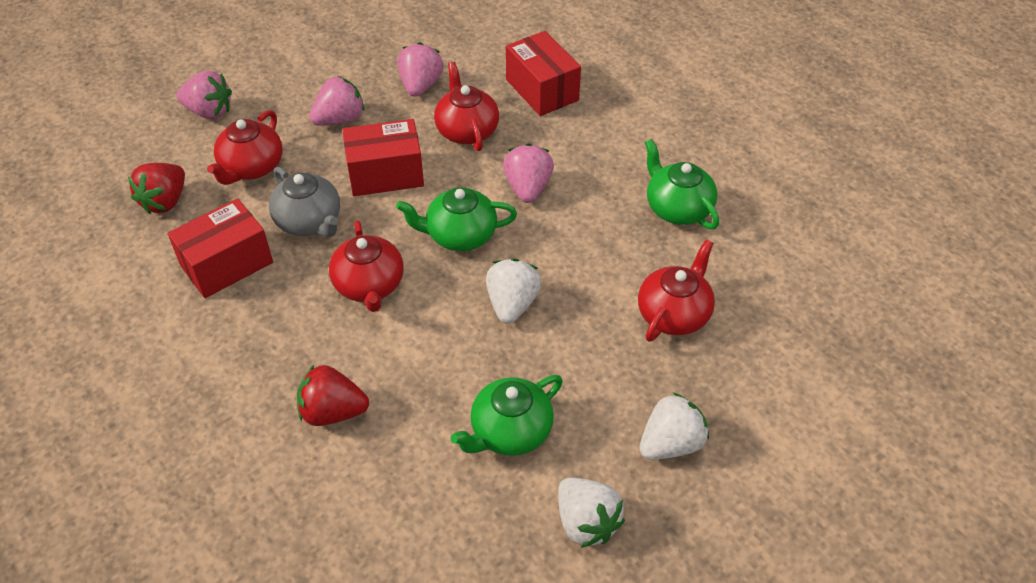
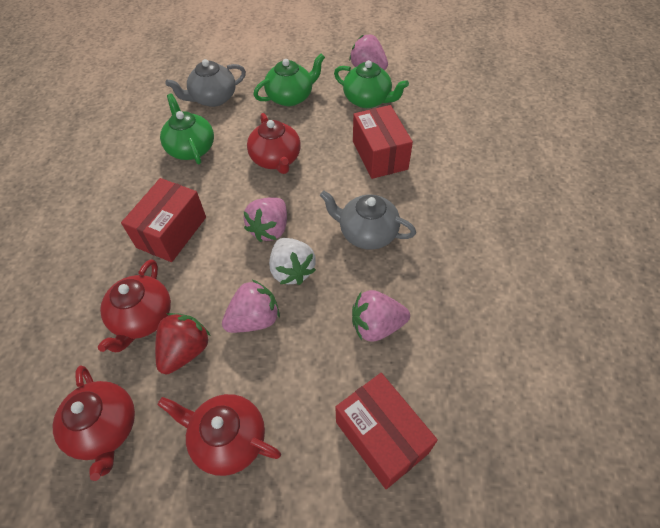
grey teapot: [269,167,340,237] = 1 -> [165,59,246,107] [320,191,416,250] = 2
red strawberry: [128,163,185,214] [297,365,369,426] = 2 -> [155,313,210,374] = 1
white strawberry: [486,258,542,324] [558,478,625,548] [639,392,709,460] = 3 -> [269,238,316,285] = 1

